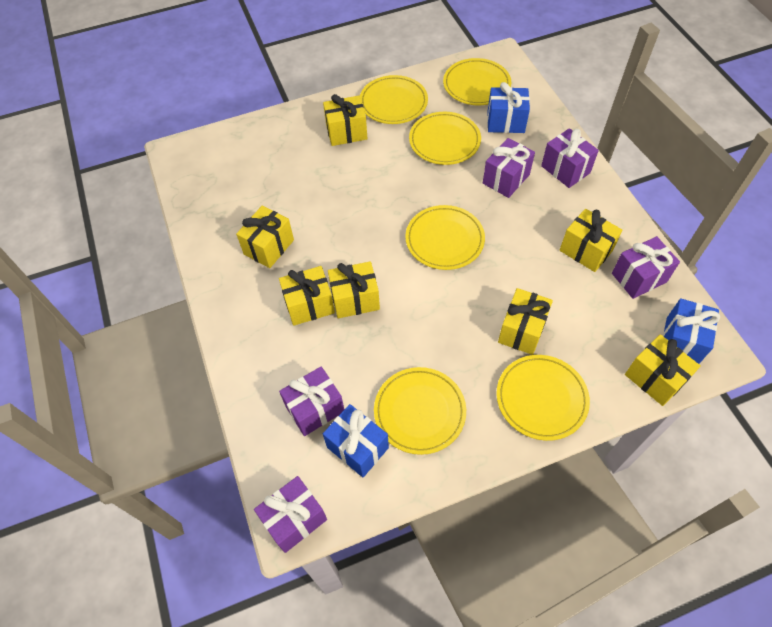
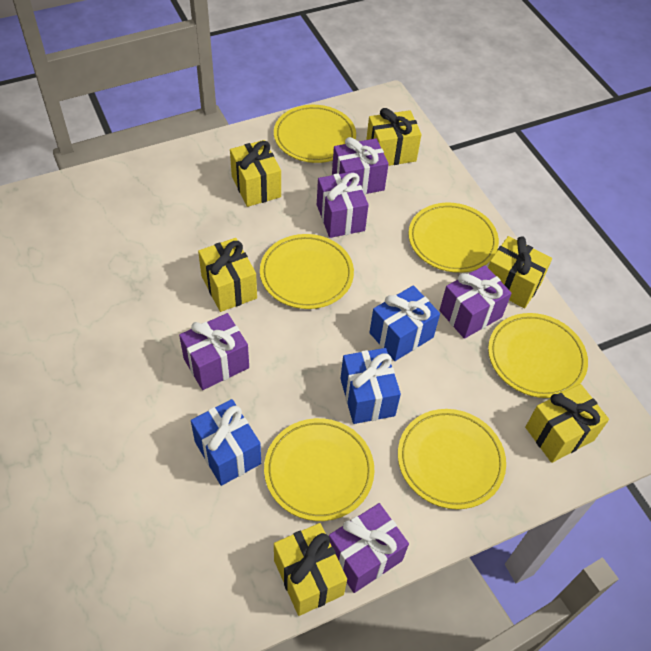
yellow gift: [236,206,294,268] [279,266,335,326] [323,94,367,146] [328,261,380,318] [498,288,553,355] [560,209,622,272] [625,334,701,406] = 7 -> [198,238,257,312] [230,140,281,207] [274,523,347,616] [366,108,422,166] [488,236,552,308] [525,384,609,463] = 6

